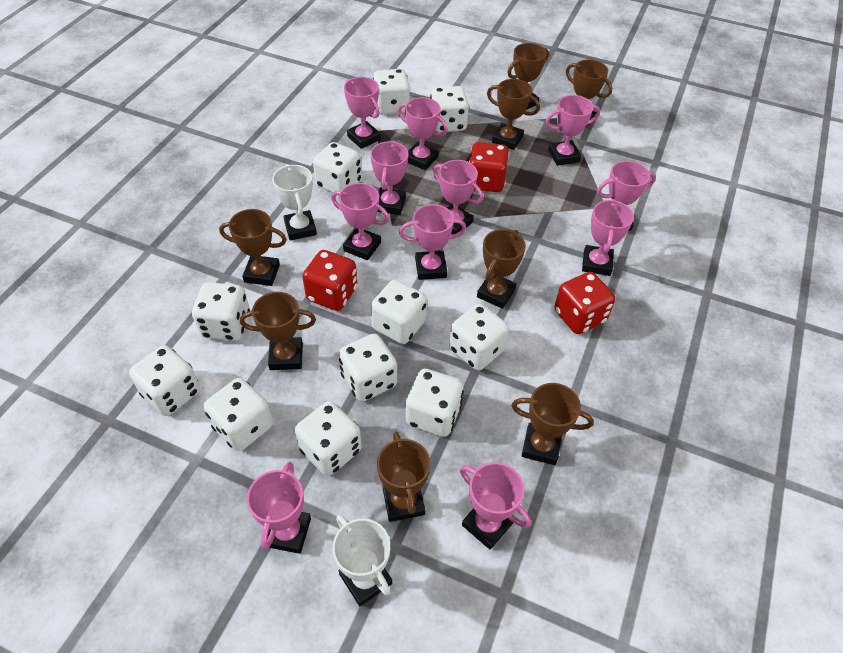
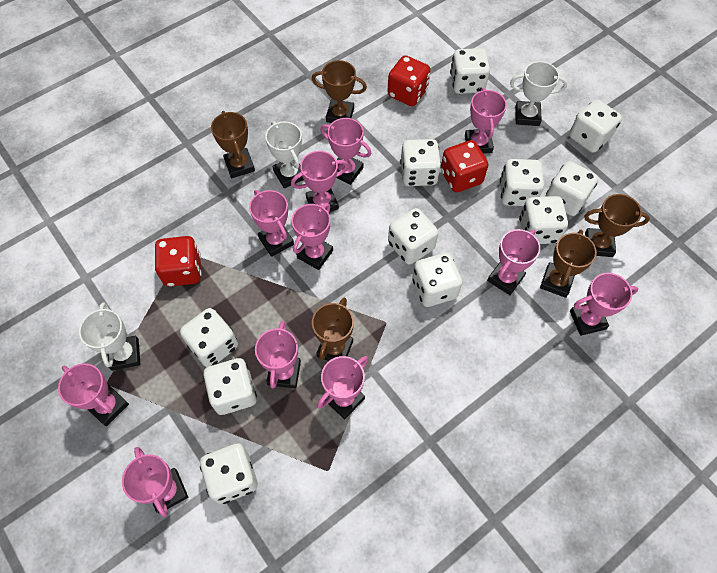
brown trophy: [219,209,287,286] [240,292,316,370] [377,432,431,522] [477,229,526,309] [487,79,540,150] [507,43,549,110] [511,383,594,465] [566,60,612,127] = 8 -> [211,111,255,178] [312,60,367,123] [312,298,354,361] [540,230,597,298] [584,194,650,257] = 5
white trophy: [272,164,317,241] [332,515,392,606] = 2 -> [79,302,140,371] [265,121,304,188] [510,61,567,126] = 3

